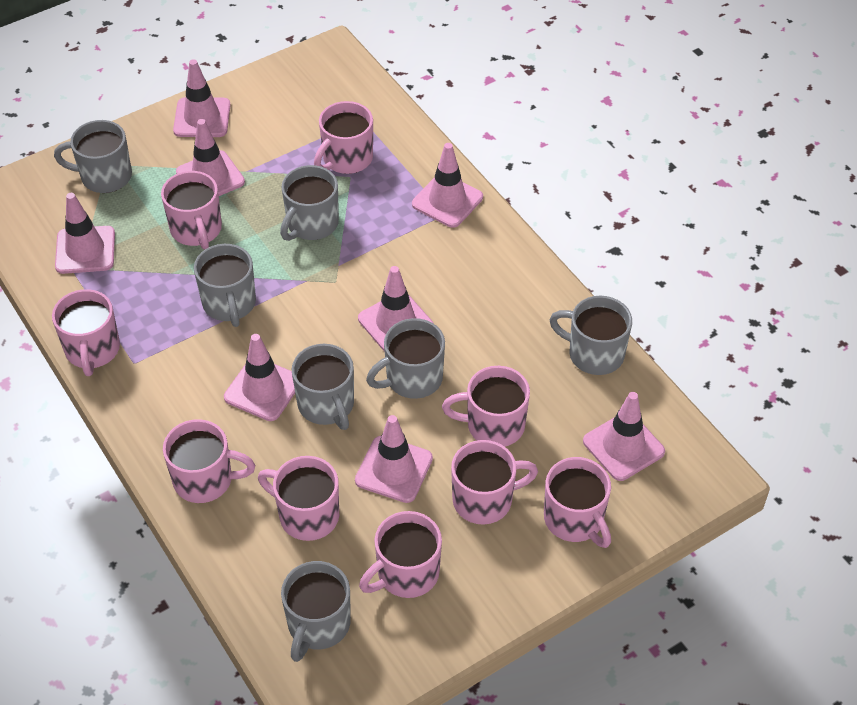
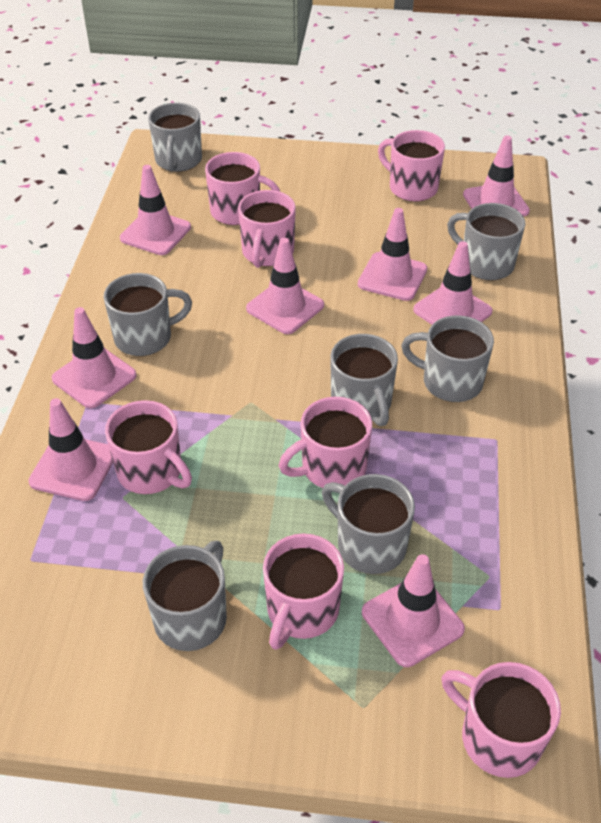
pink mug: [52,289,120,376] [161,171,222,250] [163,419,255,503] [258,456,339,541] [314,101,373,174] [359,511,442,598] [442,366,530,447] [451,440,538,524] [544,457,611,548] = 9 -> [105,400,192,494] [205,152,280,225] [238,190,296,268] [263,534,344,650] [279,397,372,488] [378,130,445,202] [441,662,561,778] = 7

